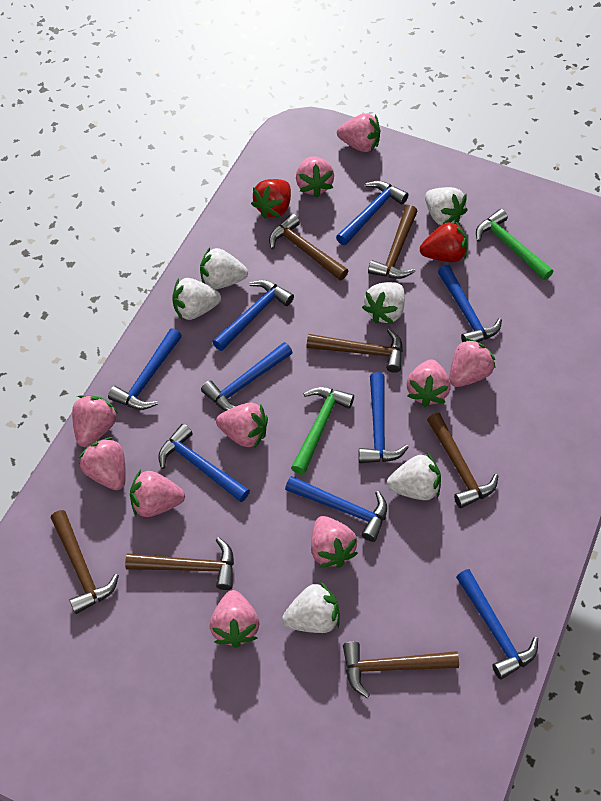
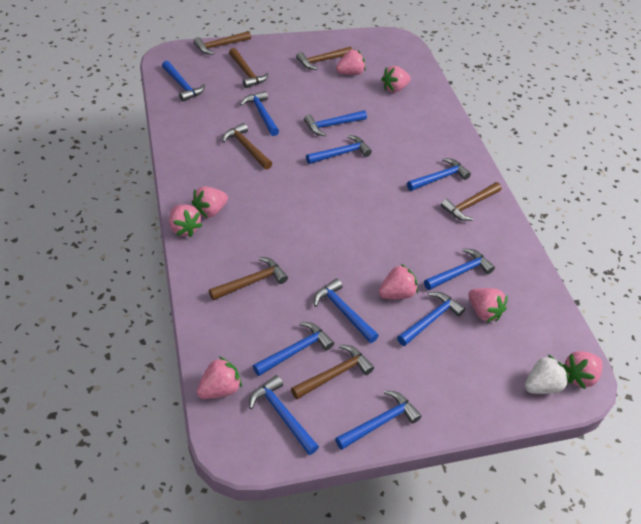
blue hammer: [108,328,182,410] [158,424,250,502] [201,342,293,411] [212,280,294,351] [285,476,387,542] [336,181,408,245] [359,372,409,463] [438,265,502,342] [456,569,538,680] = 9 -> [162,61,205,101] [240,91,279,136] [249,375,319,455] [253,322,334,376] [304,110,367,136] [306,135,372,164] [314,278,379,343] [335,391,421,450] [397,292,466,346] [407,158,471,191] [424,248,495,290] = 11
green hammer: [291,387,354,475] [476,209,553,280] = 2 -> none = 0
pink strawberry: [72,395,119,447] [79,437,126,490] [130,470,185,517] [210,590,259,648] [216,403,268,448] [296,156,334,198] [311,516,358,568] [337,113,380,152] [407,359,451,407] [449,338,496,387] = 10 -> [169,204,203,237] [192,186,228,218] [197,356,242,399] [336,49,366,75] [379,264,418,299] [381,66,411,92] [468,288,508,322] [563,351,603,389] = 8
red strawberry: [251,179,291,219] [420,221,467,262] = 2 -> none = 0
white strawberry: [172,278,221,320] [200,247,248,289] [282,582,340,633] [362,282,405,324] [387,453,441,500] [425,187,468,225] = 6 -> [525,355,569,394] = 1

